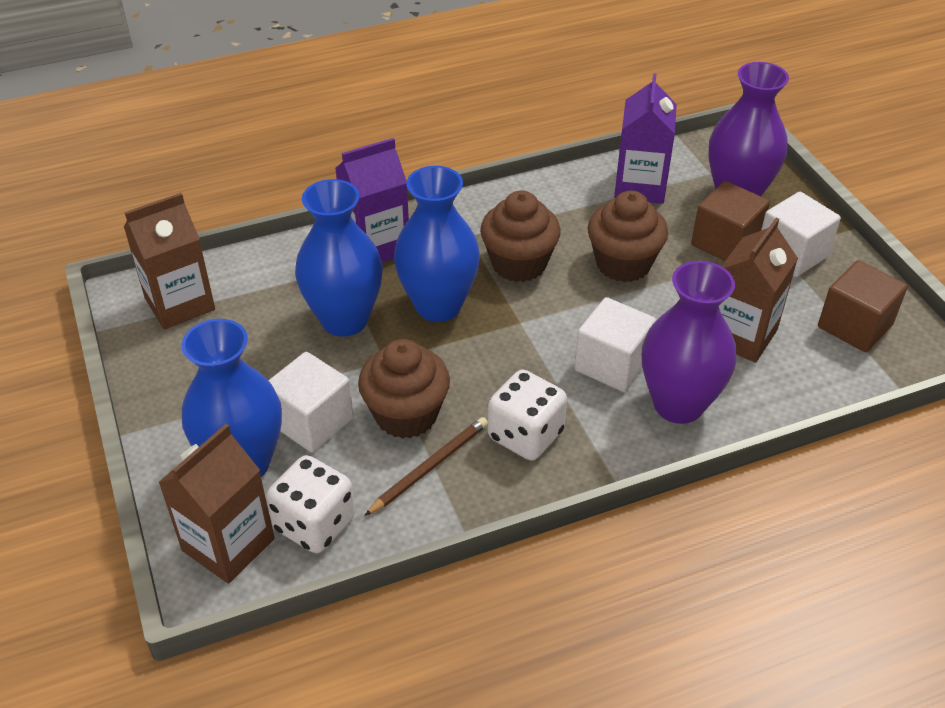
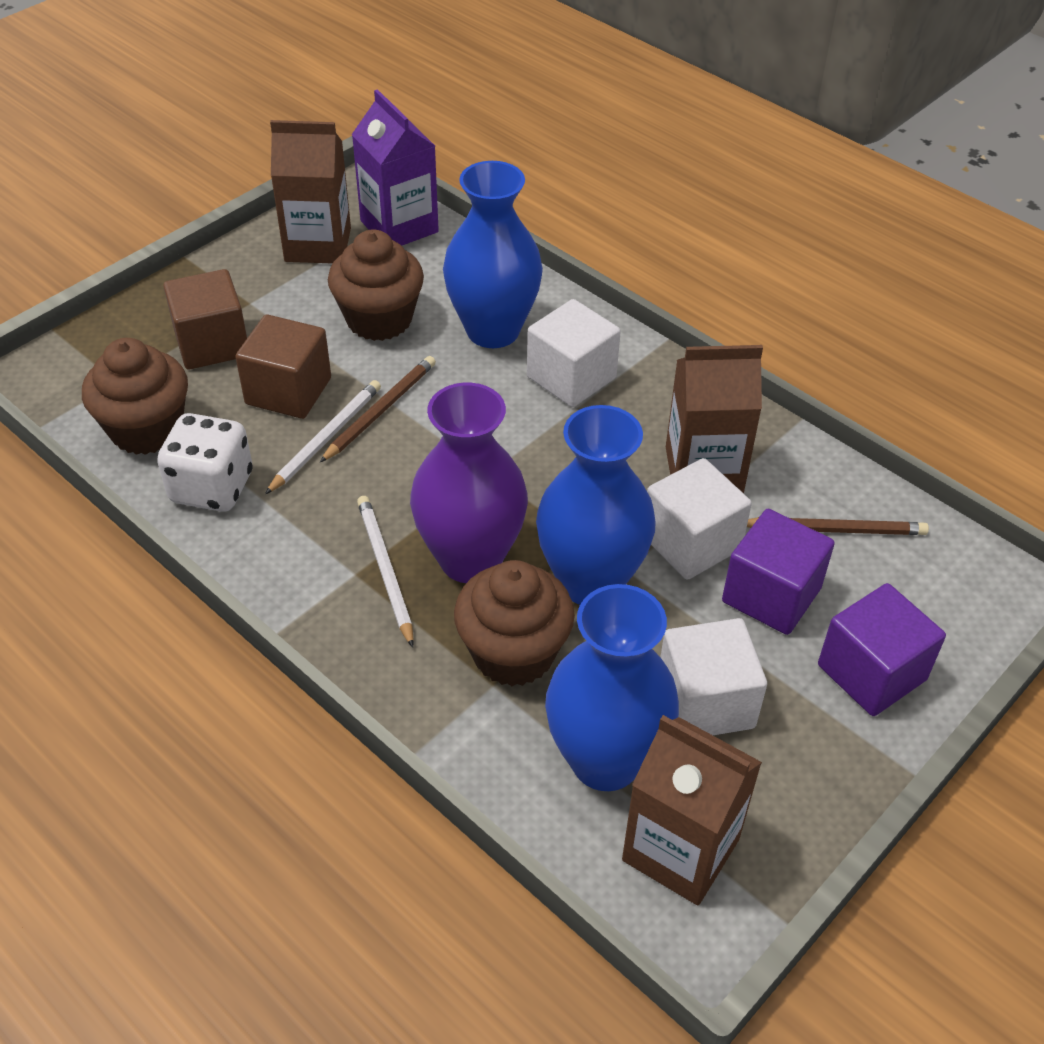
brown pencil: [364,417,488,516] = 1 -> [319,356,436,463] [747,517,929,535] = 2
purple carton: [335,138,409,263] [614,73,677,204] = 2 -> [352,89,439,246] = 1
purple cube: none = 0 -> [722,509,835,635] [818,583,946,716] = 2
purple vase: [642,261,736,424] [709,62,789,196] = 2 -> [410,383,528,583] = 1
white dice: [266,455,355,553] [488,370,567,460] = 2 -> [157,413,252,512] = 1
white pencil: none = 0 -> [265,380,381,495] [357,496,414,648] = 2

